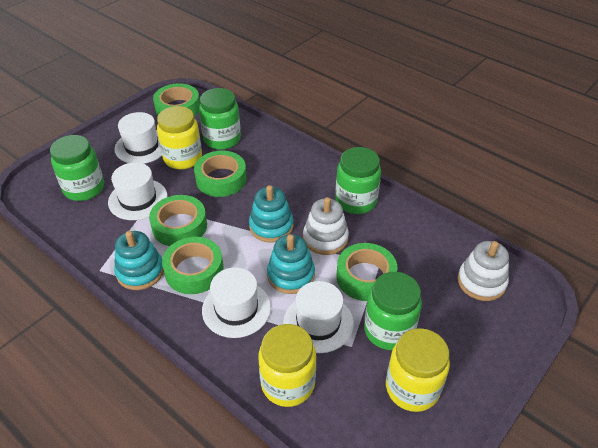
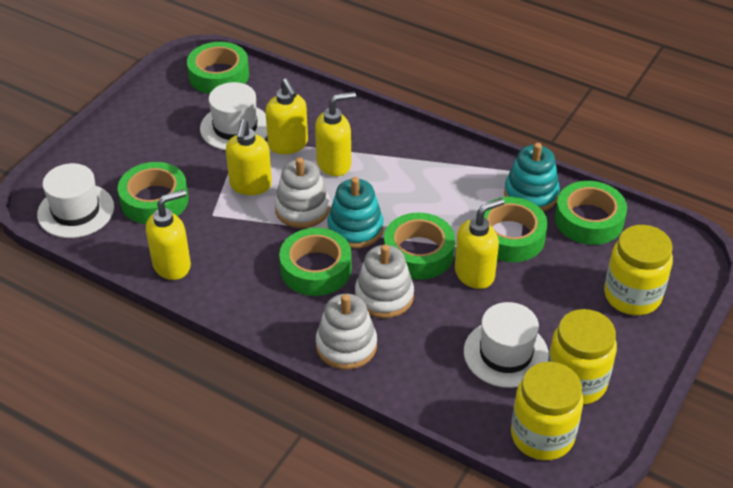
green jar: [50,135,104,201] [199,88,241,150] [335,147,381,214] [364,272,422,350] = 4 -> none = 0
green tape: [149,195,207,246] [153,83,200,116] [162,237,224,294] [194,151,247,197] [336,243,397,301] = 5 -> [118,162,188,224] [187,42,249,94] [279,228,352,296] [384,213,455,280] [484,197,548,262] [555,181,627,245] = 6
turquoise stacking toy: [114,231,164,290] [249,185,293,242] [267,234,315,294] = 3 -> [328,177,384,249] [504,143,560,212] = 2
white hat: [108,162,167,220] [114,112,162,164] [202,267,271,338] [283,281,354,353] = 4 -> [37,163,114,238] [200,82,267,150] [464,302,549,388] = 3
white stacking toy: [303,197,349,255] [458,241,509,301] = 2 -> [274,157,330,228] [316,294,377,370] [355,244,414,318] = 3
yellow soap dispenser: none = 0 -> [146,189,191,280] [226,119,272,195] [266,78,308,154] [315,92,356,176] [455,198,505,289] = 5

